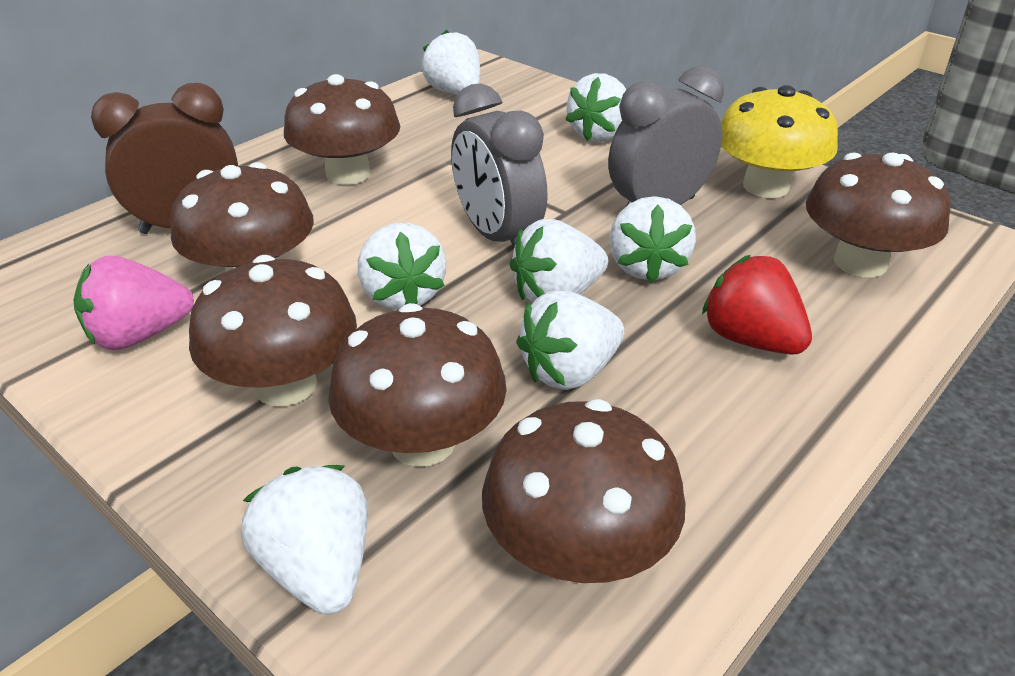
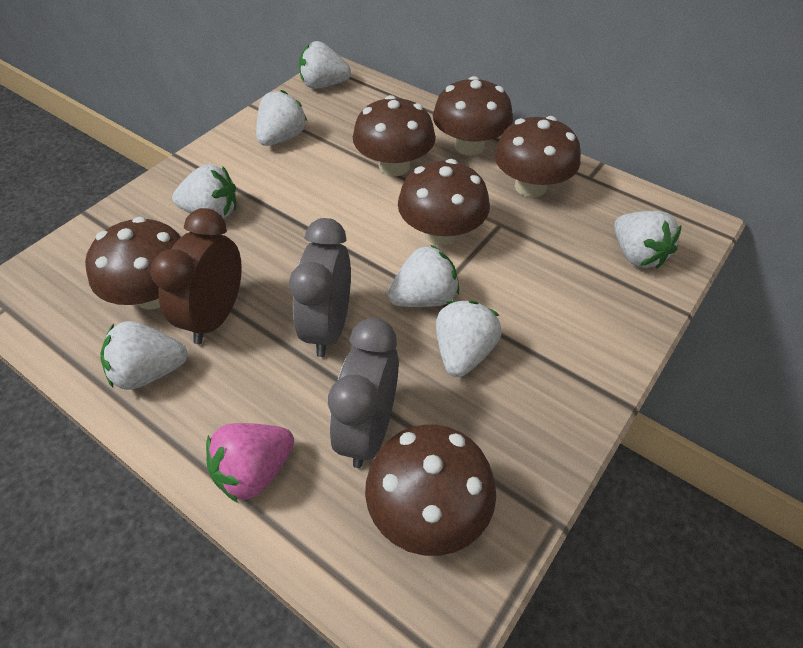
red strawberry: [702,255,812,355] = 1 -> none = 0
yellow mushroom: [721,85,838,198] = 1 -> none = 0

